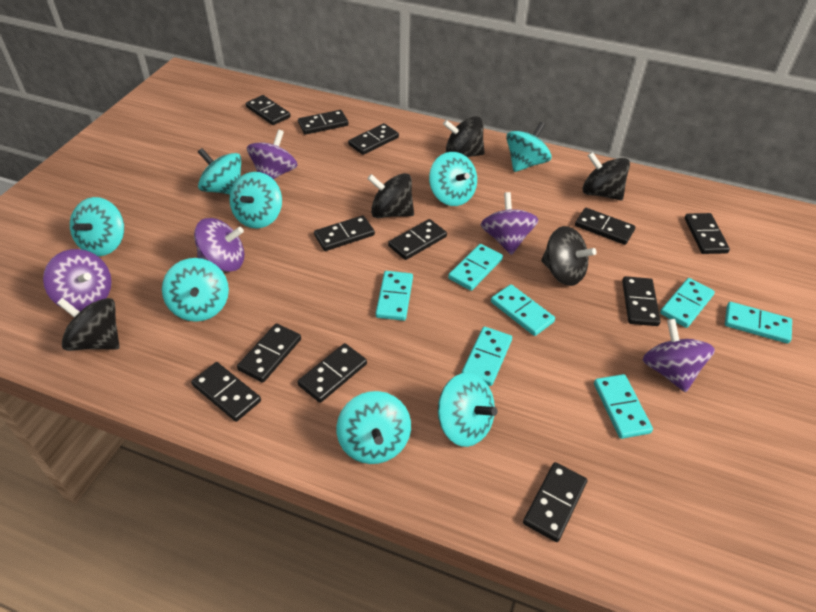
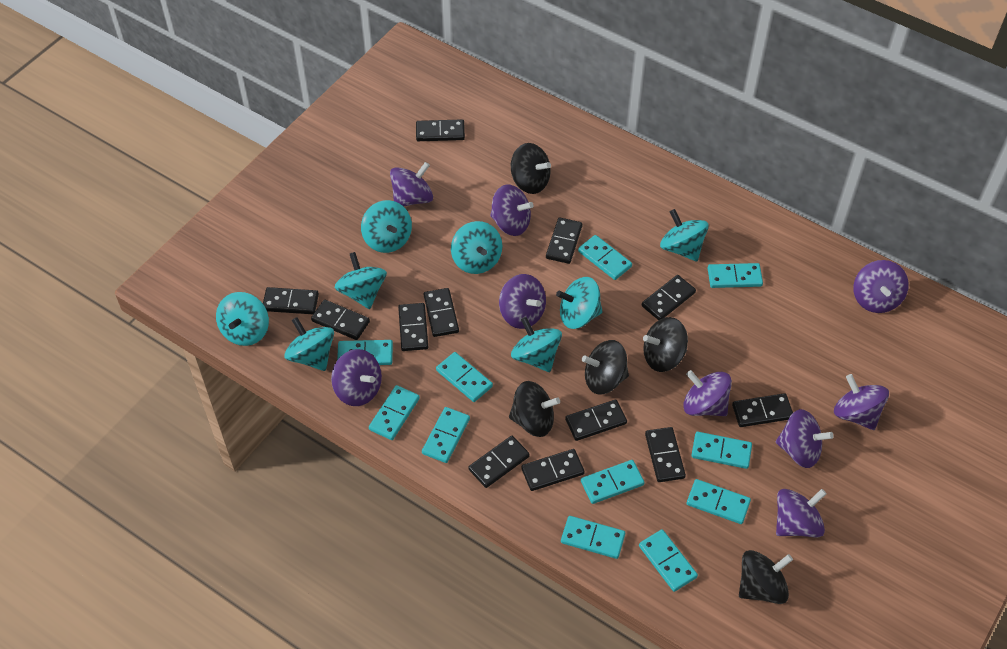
purple spinning top: [43,249,112,312] [194,218,245,272] [247,129,298,179] [481,192,538,255] [643,319,715,392] = 5 -> [331,349,382,406] [390,162,433,207] [490,184,534,236] [499,274,546,329] [683,370,732,416] [776,409,834,468] [776,489,827,538] [834,374,889,430] [853,260,909,313] = 9
turquoise domino: [376,271,413,321] [448,244,503,291] [462,327,512,386] [491,284,555,336] [594,374,653,439] [660,278,715,328] [725,302,792,344] = 7 -> [337,340,393,365] [369,385,420,440] [422,407,470,463] [436,352,493,402] [561,516,625,559] [578,235,632,280] [581,460,645,504] [639,529,698,592] [687,479,751,524] [691,432,752,469] [708,263,763,288] = 11

